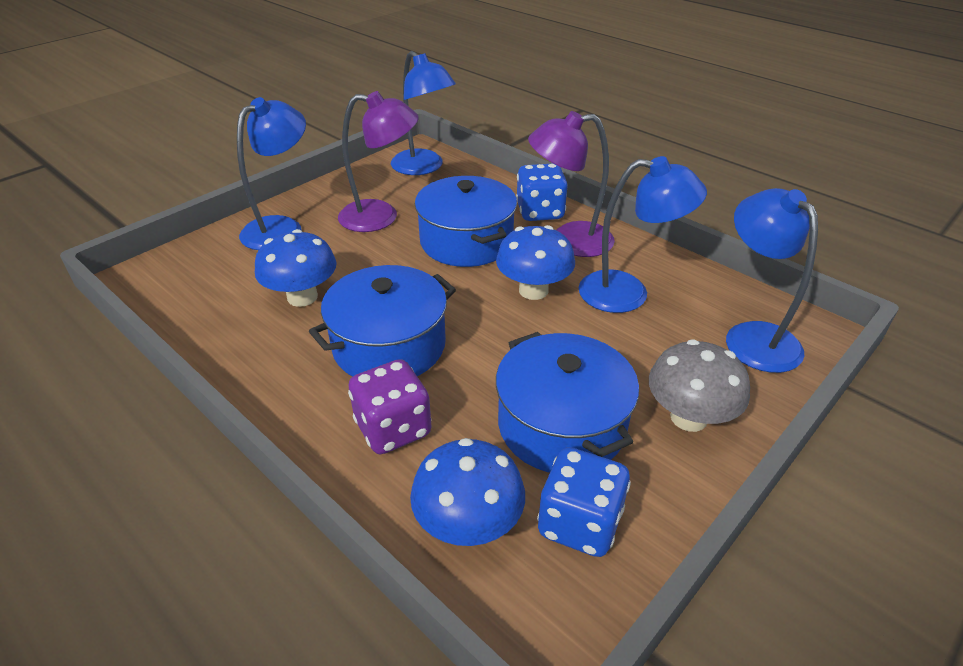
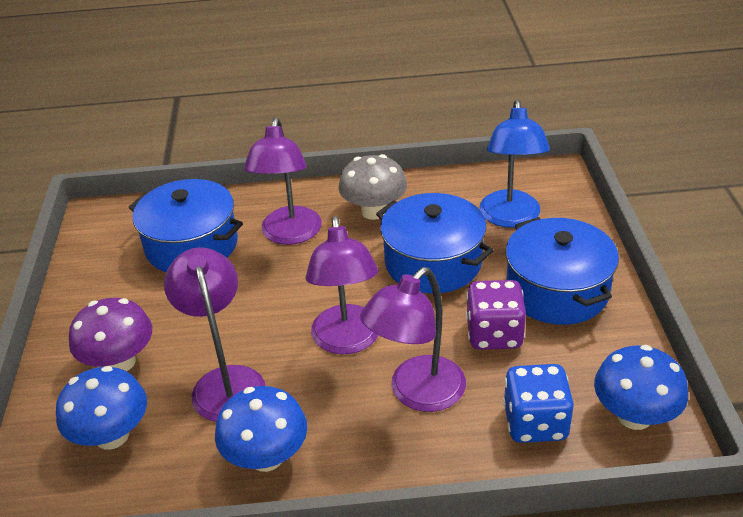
blue dice: [516,164,568,221] [537,447,631,557] = 2 -> [503,364,574,443] = 1
blue lamp: [237,97,306,250] [391,51,456,175] [579,156,707,313] [726,188,818,373] = 4 -> [479,100,550,228] = 1
purple lamp: [338,91,419,232] [528,111,615,257] = 2 -> [164,247,265,422] [244,118,322,245] [305,216,378,354] [360,267,466,412] = 4
purple mushroom: none = 0 -> [69,298,152,371] = 1

